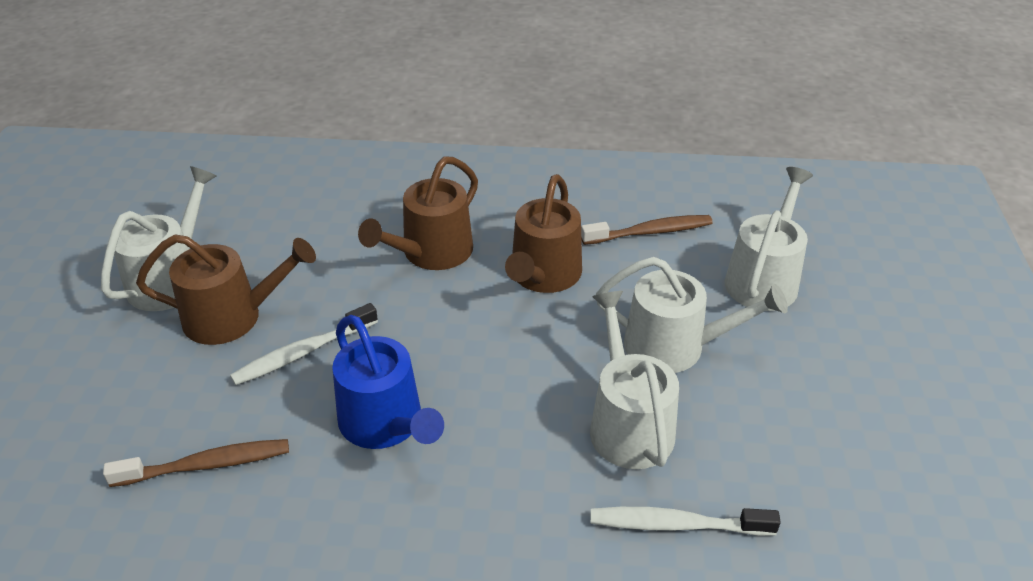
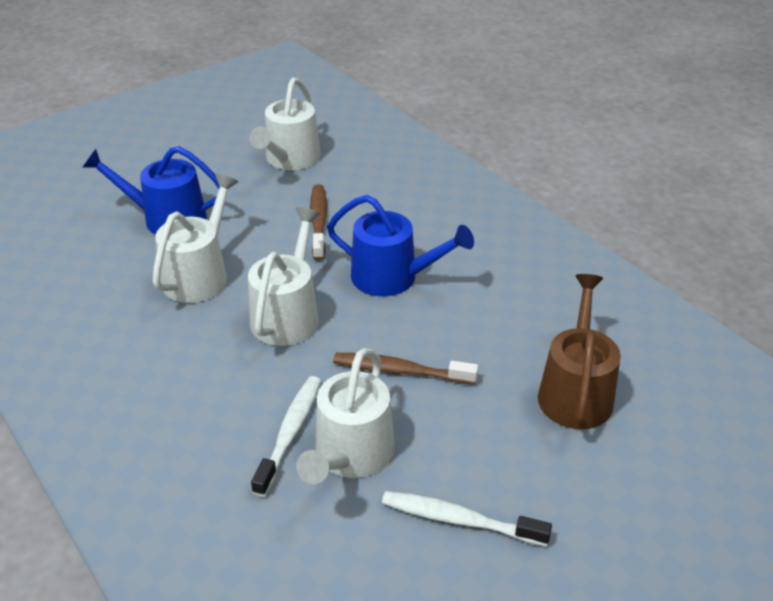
blue watering can: [332,315,444,449] = 1 -> [82,146,220,235] [327,195,474,296] = 2
brown watering can: [136,234,316,345] [358,156,478,270] [505,174,582,293] = 3 -> [538,274,621,429] = 1

